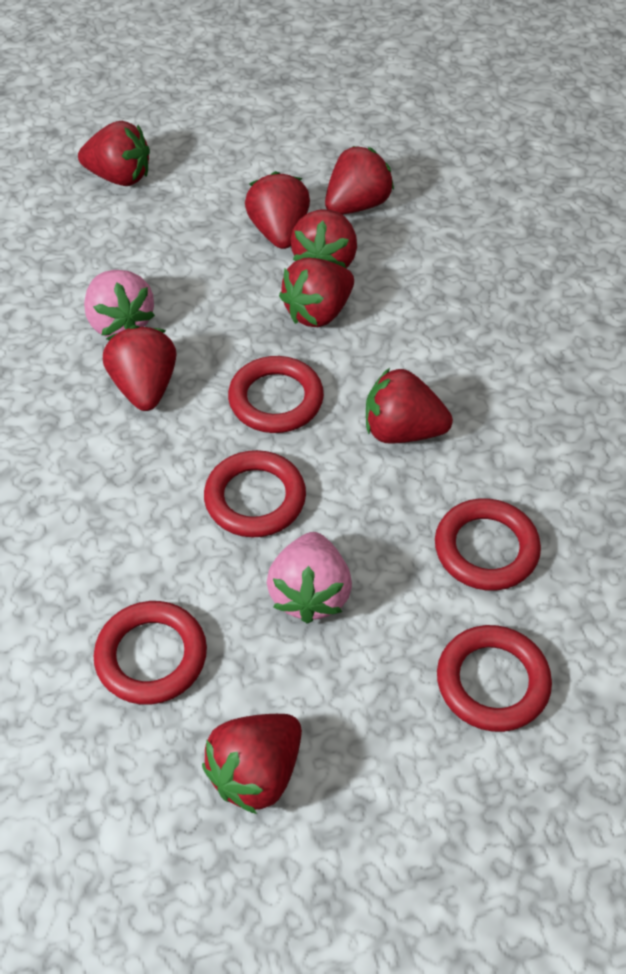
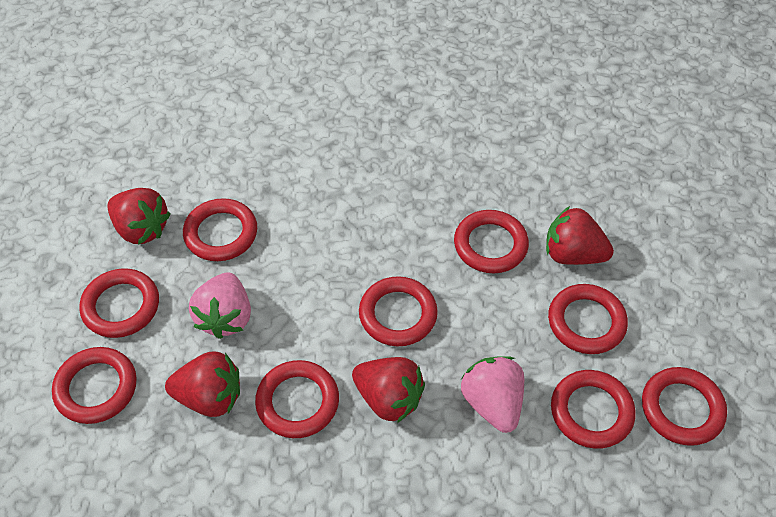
red ring: [94,601,207,705] [204,450,306,537] [228,356,324,433] [435,498,541,591] [437,625,552,732] = 5 -> [52,347,137,424] [79,268,159,338] [183,198,257,261] [255,360,339,438] [359,276,438,346] [454,210,529,273] [548,284,628,354] [551,370,636,449] [642,367,727,446] = 9
red strawberry: [78,121,150,186] [103,325,177,411] [202,714,302,814] [245,171,310,249] [279,258,354,327] [290,209,357,269] [325,146,394,215] [366,368,453,444] = 8 -> [107,188,171,245] [165,352,240,417] [352,357,425,423] [546,206,614,265] = 4

